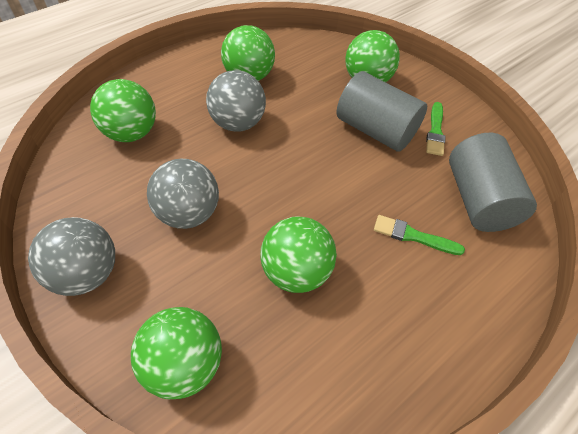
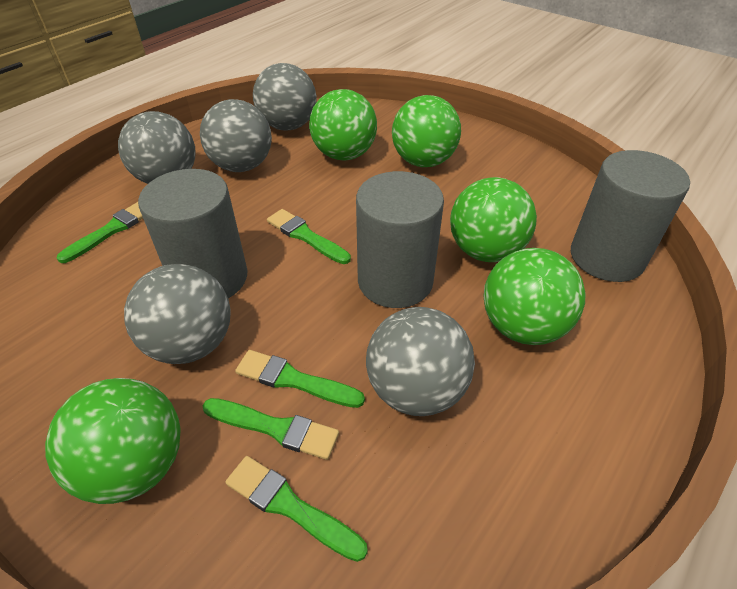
green brush: [374,215,465,255] [426,102,446,156] = 2 -> [57,202,143,263] [203,398,339,460] [225,456,368,562] [235,350,365,408] [267,209,351,264] = 5
grey ball: [28,217,115,296] [147,159,219,229] [206,70,266,132] = 3 -> [118,111,195,184] [124,264,230,364] [200,99,272,172] [253,63,316,131] [366,307,475,416] = 5
grey cylinder: [337,71,427,152] [449,133,537,232] = 2 -> [138,169,248,298] [356,171,444,308] [571,150,690,282] = 3

